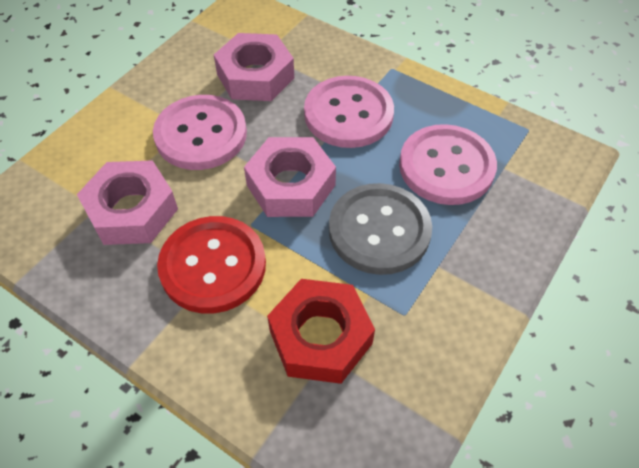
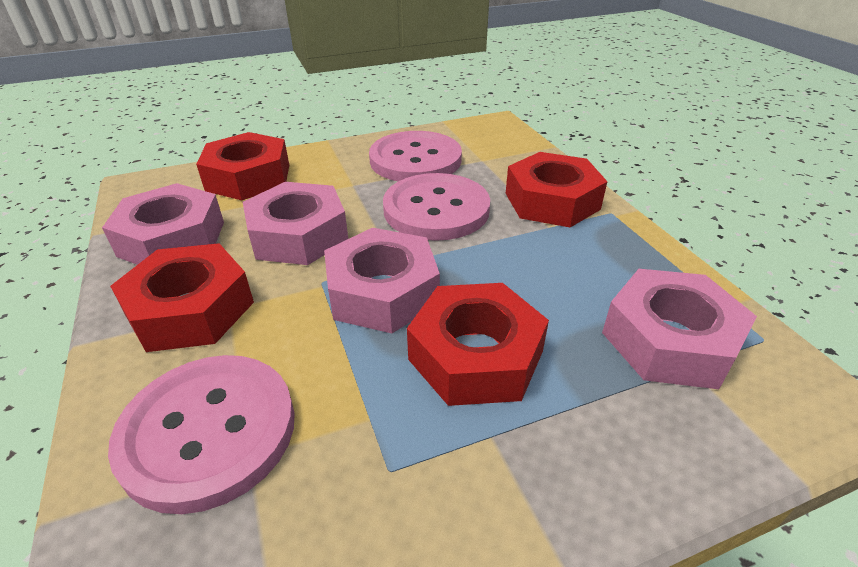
grey button: [329,183,432,275] = 1 -> none = 0
pink nut: [77,160,178,245] [214,33,294,101] [244,137,336,217] = 3 -> [102,183,224,265] [243,182,348,265] [324,228,440,333] [602,269,757,389] = 4
red button: [157,216,266,314] = 1 -> none = 0
red nut: [267,279,375,384] = 1 -> [110,243,254,352] [196,132,289,200] [407,283,549,406] [505,152,608,227] = 4

